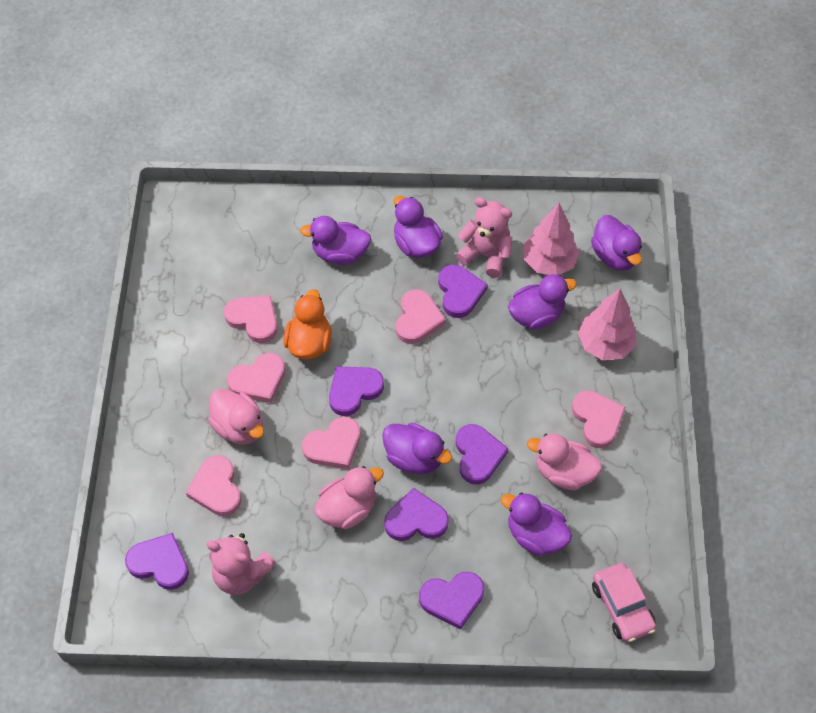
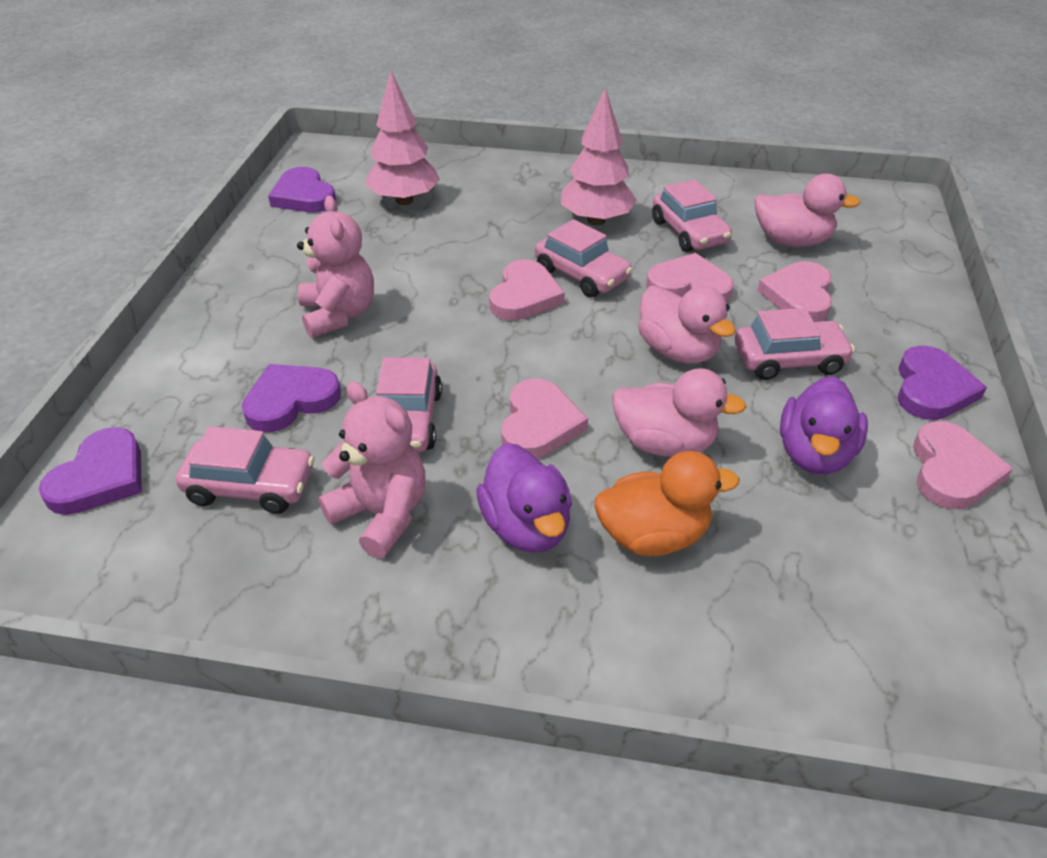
pink car: [592,563,656,642] = 1 -> [176,426,314,514] [376,357,442,452] [535,219,633,297] [652,179,732,252] [735,308,855,380] = 5
pink heart: [186,455,241,516] [224,295,277,343] [227,353,286,403] [302,417,361,469] [396,289,446,344] [572,390,626,448] = 6 -> [489,259,565,321] [501,378,588,458] [646,253,734,302] [757,261,832,322] [913,421,1013,509] = 5
purple duck: [300,216,371,265] [382,423,452,474] [394,196,443,258] [501,493,572,556] [508,274,577,330] [591,215,642,271] = 6 -> [476,443,572,553] [780,376,868,474] = 2
purple heart: [125,533,189,590] [329,366,384,416] [384,488,449,541] [419,572,484,629] [438,264,488,318] [456,424,509,485] = 6 -> [39,427,142,515] [242,364,341,432] [268,167,336,213] [897,345,987,420] = 4

